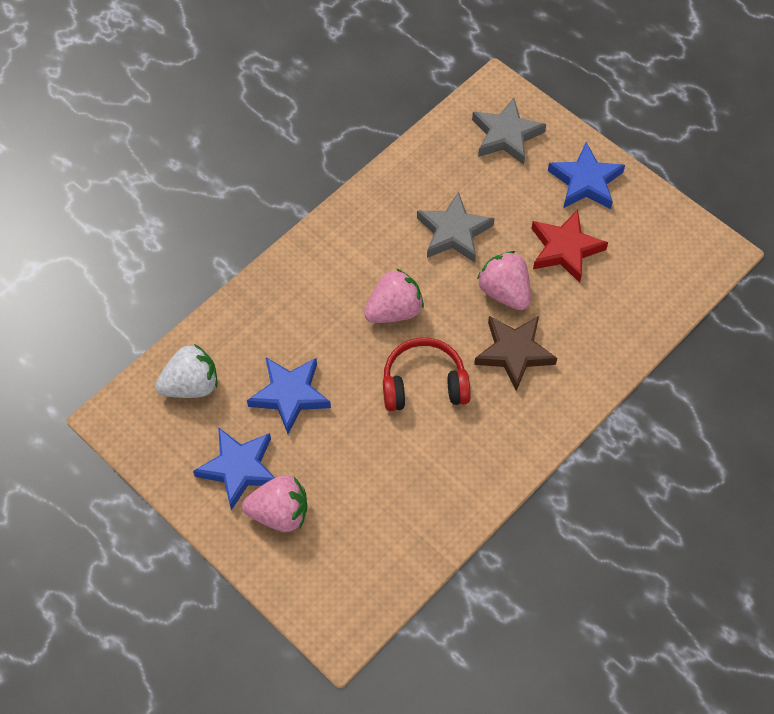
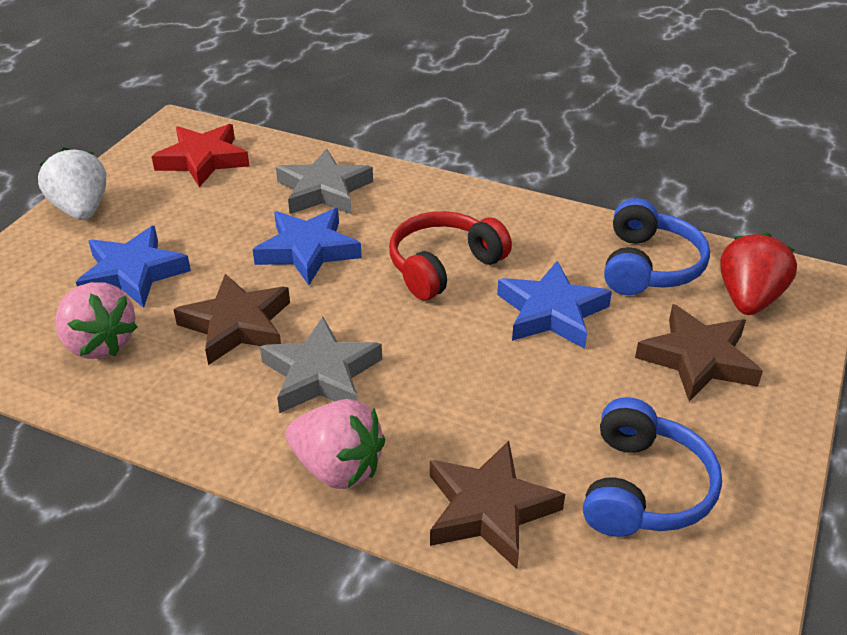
blue headphones: none = 0 -> [583,397,722,537] [604,198,710,295] = 2
brown star: [474,316,557,391] = 1 -> [173,274,290,365] [430,441,565,569] [635,304,763,402] = 3
pink strawberry: [242,475,307,532] [364,268,424,323] [477,251,531,310] = 3 -> [55,282,138,359] [285,399,385,489] = 2
red strawberry: none = 0 -> [720,232,797,315] = 1

